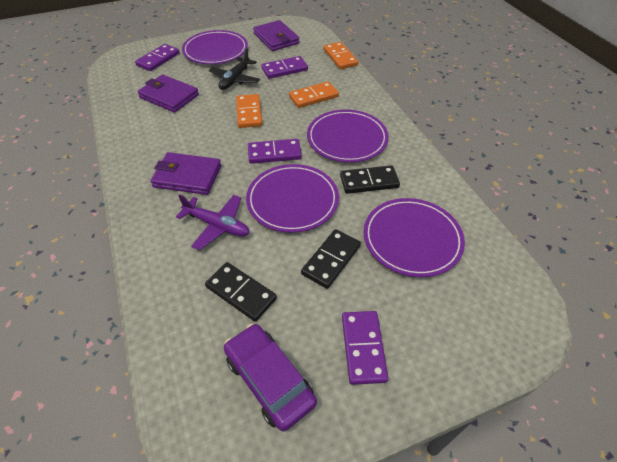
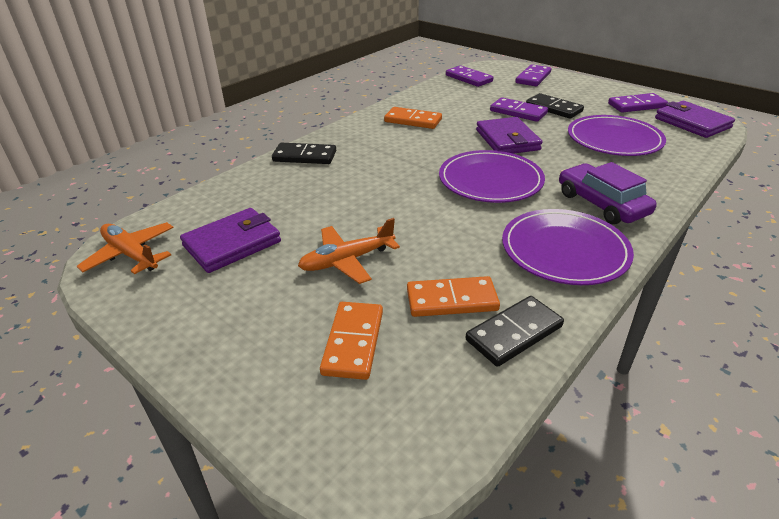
black plane: [209,48,260,90] = 1 -> none = 0
orange plane: none = 0 -> [77,222,174,274] [298,218,400,284] = 2
purple plane: [176,194,249,250] = 1 -> none = 0
purple plate: [182,30,248,64] [246,164,339,233] [307,110,389,162] [363,198,465,277] = 4 -> [439,150,545,203] [502,209,634,285] [568,115,666,156] = 3

